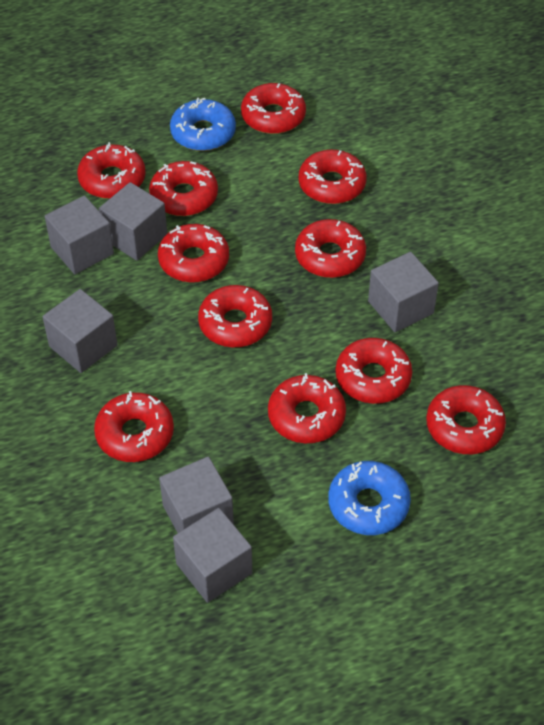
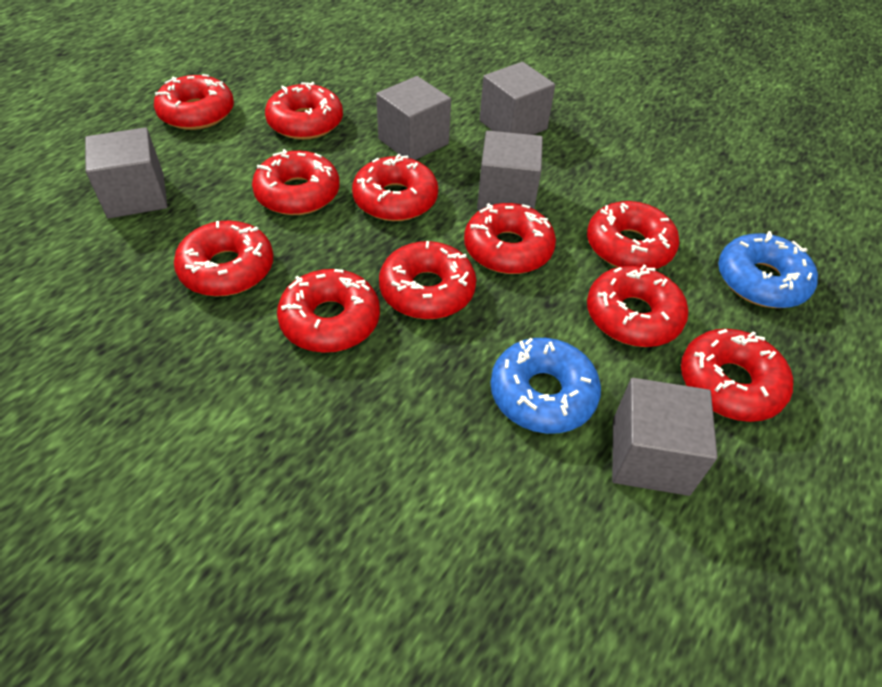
grey cube: [43,289,118,373] [45,196,114,274] [99,182,167,261] [159,456,234,533] [173,508,252,603] [368,252,439,332] = 6 -> [85,127,168,219] [376,76,451,160] [477,131,543,211] [480,62,555,135] [612,378,718,496] = 5

